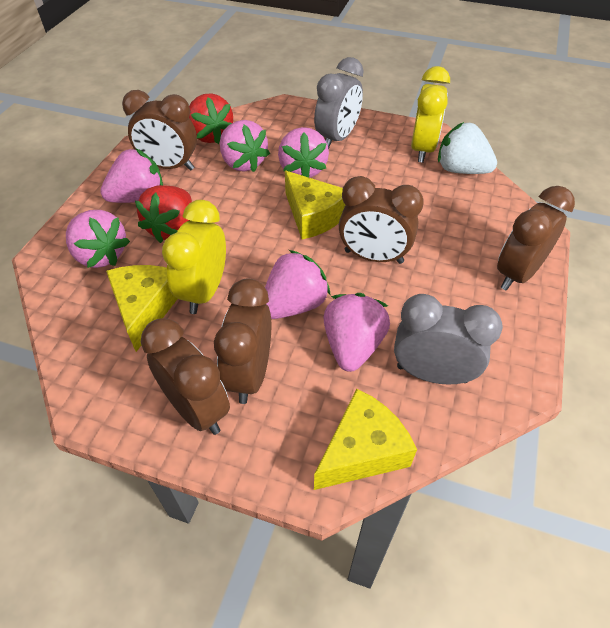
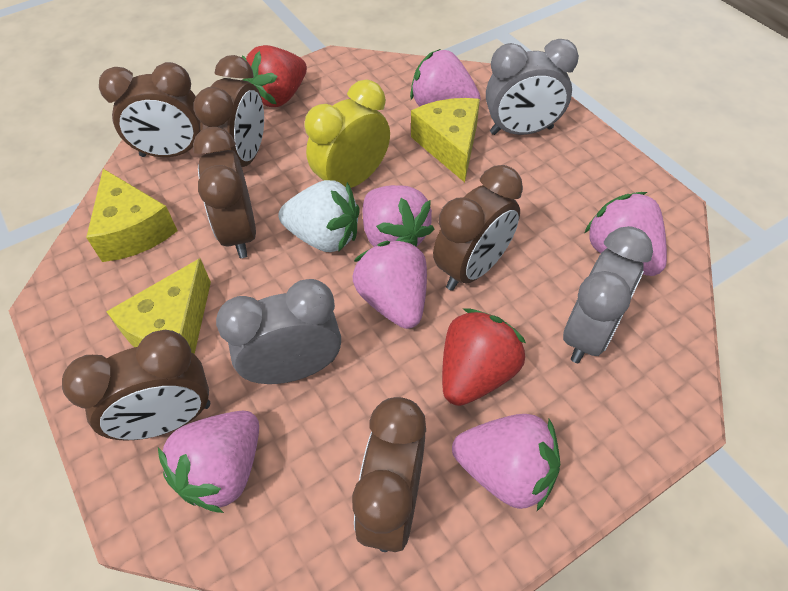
brown clock: [122,90,197,171] [141,319,230,435] [214,279,271,404] [339,176,424,264] [497,186,575,291] = 5 -> [62,330,210,441] [99,62,200,157] [193,55,264,167] [193,127,256,258] [352,397,426,552] [433,165,523,291] = 6
grey clock: [314,57,363,149] [394,294,503,385] = 2 -> [216,279,341,384] [486,39,579,135] [563,226,653,363] = 3
yellow clock: [162,200,226,314] [411,66,450,163] = 2 -> [304,80,390,188] = 1

